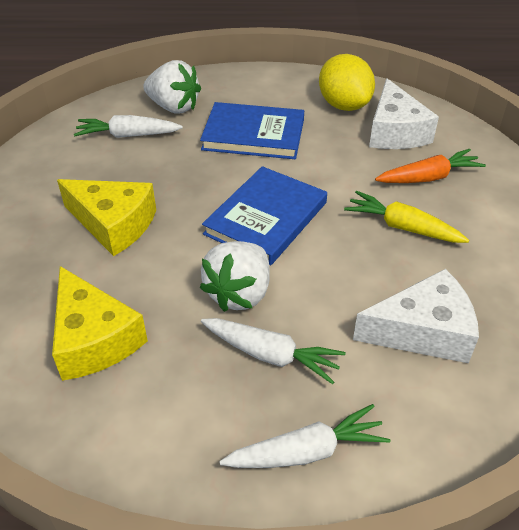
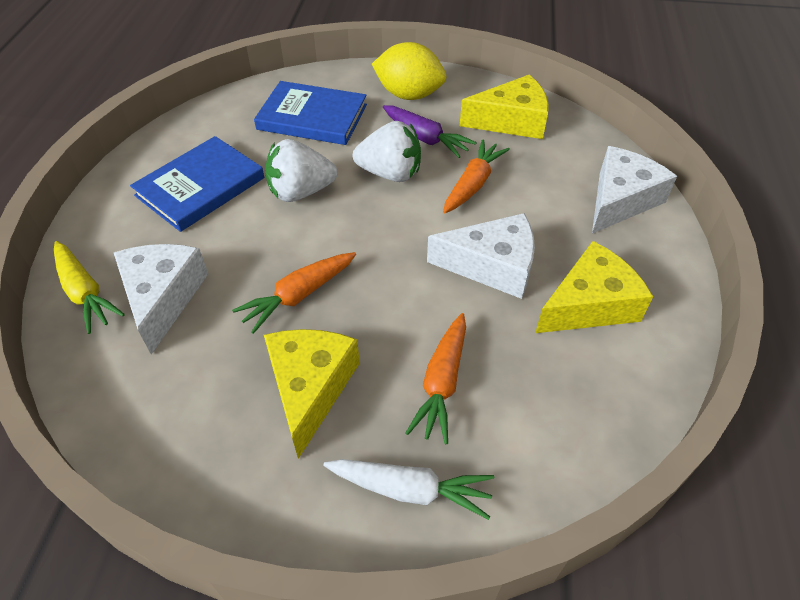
orange carrot: [375,149,486,183] = 1 -> [232,252,356,334] [406,313,466,444] [443,139,510,213] = 3
purple carrot: none = 0 -> [383,105,477,158] = 1
white carrot: [74,115,183,138] [201,318,346,384] [219,404,390,468] = 3 -> [323,459,494,520] = 1
white cheese: [353,269,479,363] [369,78,439,149] = 2 -> [114,244,208,354] [427,213,535,299] [592,146,677,234] = 3
yellow cheese: [52,266,148,381] [57,179,156,256] = 2 -> [264,329,360,459] [460,75,549,139] [535,241,653,333] = 3

